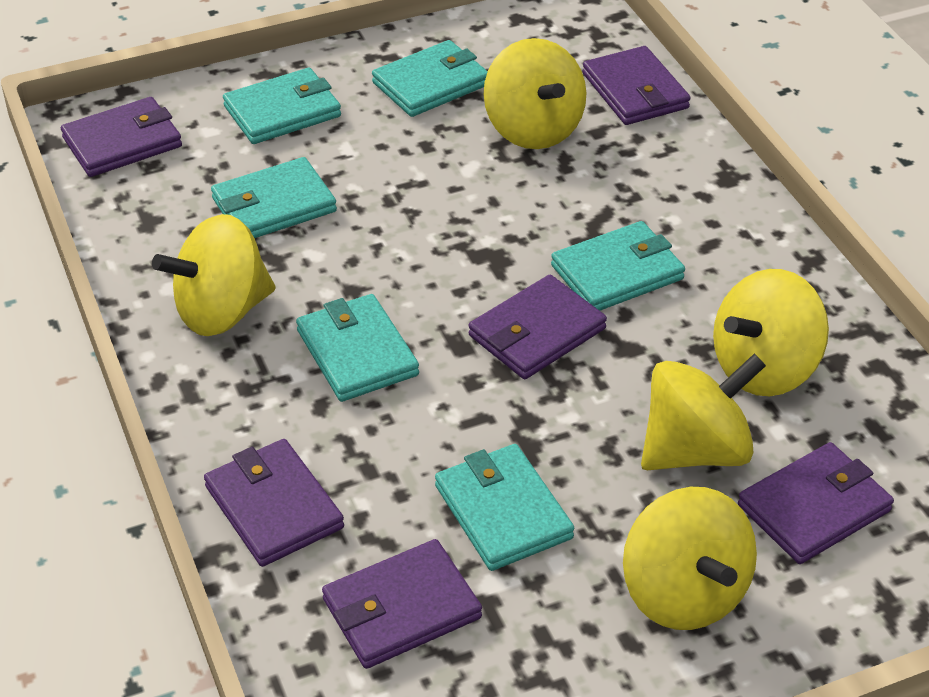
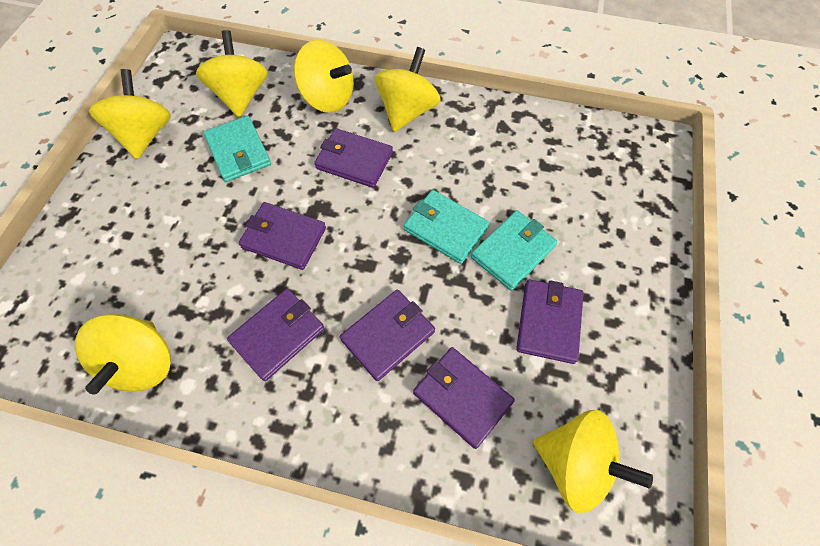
turquoise wallet: [211,157,337,238] [223,68,341,144] [296,294,419,402] [372,40,488,117] [435,444,574,571] [551,221,685,311] = 6 -> [204,116,271,182] [404,190,489,264] [471,210,558,291] = 3
yellow spinning top: [152,214,276,336] [484,38,586,149] [623,487,757,630] [641,354,766,470] [713,269,829,396] = 5 -> [75,314,171,394] [89,69,171,159] [196,30,268,118] [294,40,354,113] [375,47,441,132] [533,410,653,513] = 6

